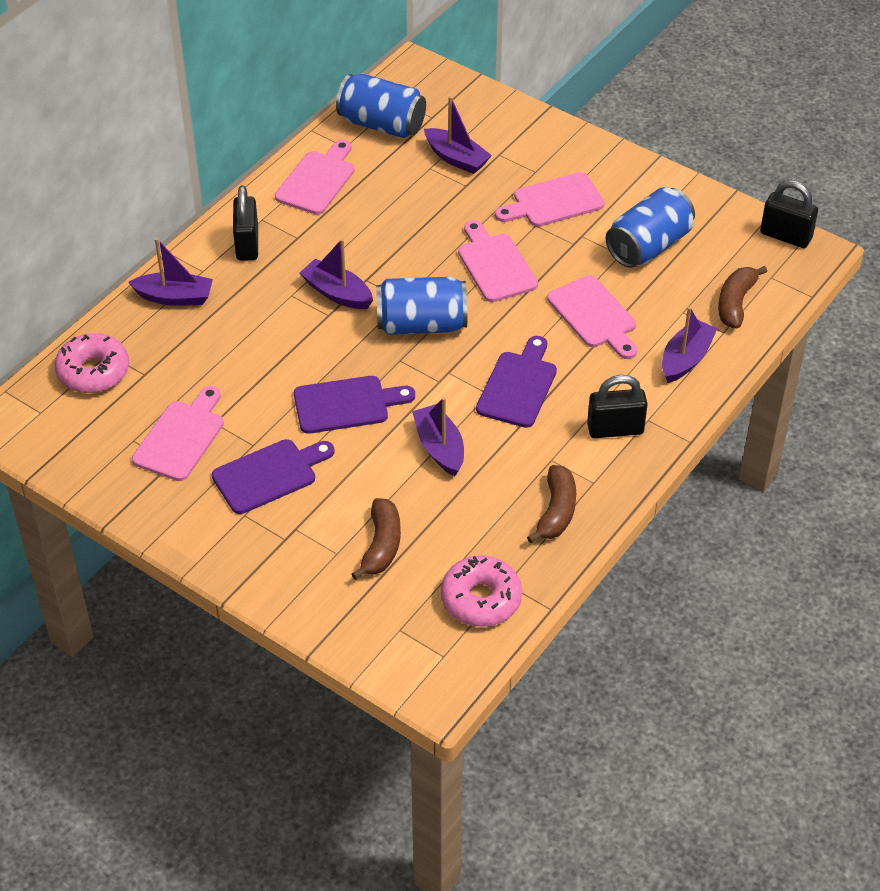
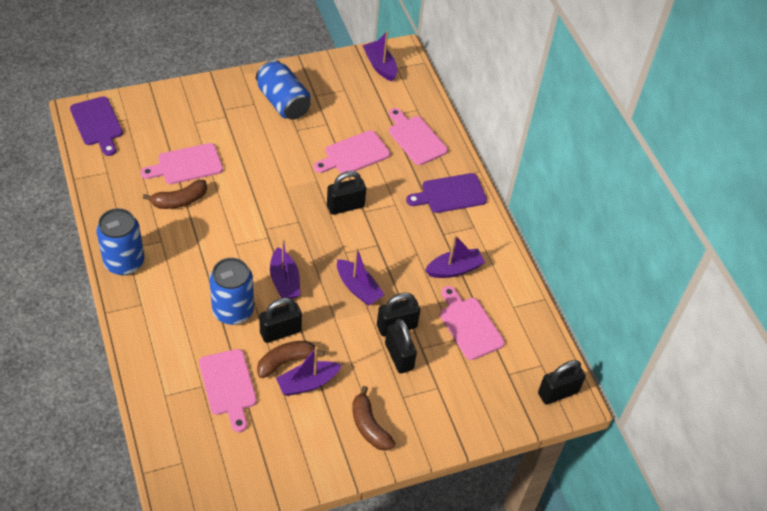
black padlock: [233,185,258,261] [587,375,648,438] [760,180,818,248] = 3 -> [259,298,302,343] [327,171,366,215] [377,293,420,336] [385,319,417,373] [538,360,586,405] = 5
pink donut: [54,333,129,393] [441,556,522,627] = 2 -> none = 0
purple cutting board: [212,439,335,514] [294,376,415,434] [476,336,557,428] = 3 -> [70,96,123,156] [406,173,487,213] = 2

